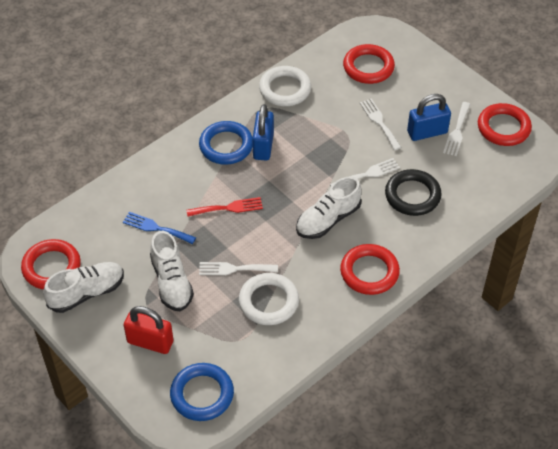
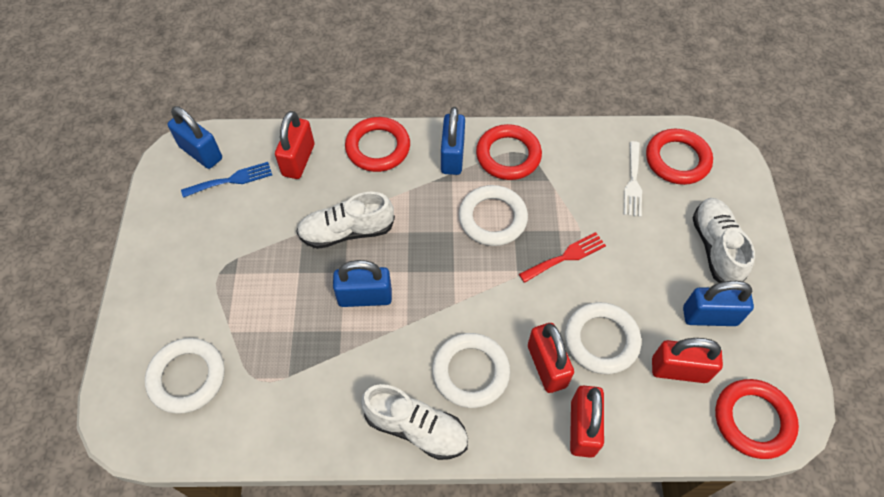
black ring: [385,169,442,216] = 1 -> none = 0
blue padlock: [252,104,274,161] [407,94,451,141] = 2 -> [168,106,222,169] [333,260,392,307] [441,107,465,175] [683,281,754,326] = 4
blue ring: [170,363,234,421] [199,121,253,165] = 2 -> none = 0
red padlock: [124,306,173,354] = 1 -> [275,111,314,179] [528,323,574,393] [570,385,604,458] [652,338,723,383] = 4
white fork: [199,262,278,275] [330,158,400,186] [360,98,402,150] [443,102,470,156] = 4 -> [624,141,642,217] = 1
white ring: [239,273,299,325] [259,66,311,106] = 2 -> [145,338,225,414] [432,333,510,408] [459,185,528,246] [565,302,641,374] = 4

